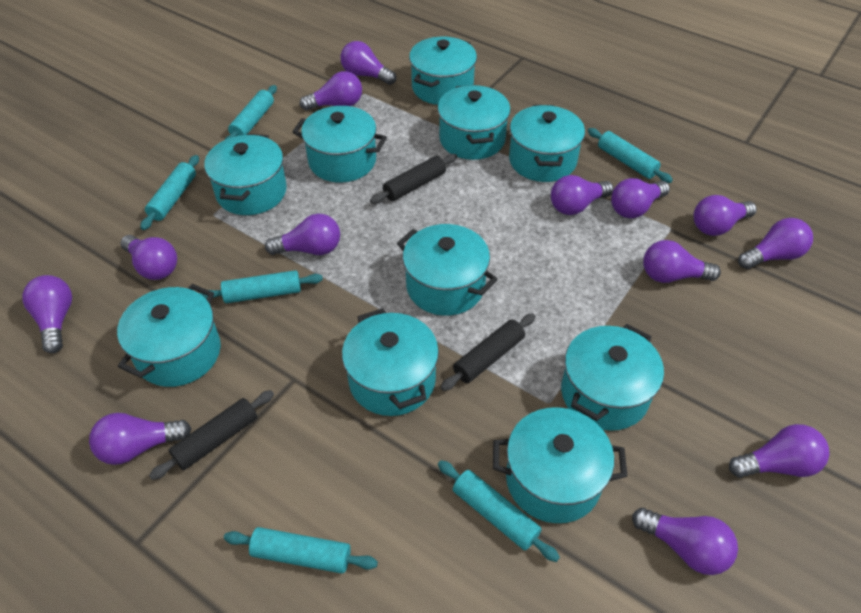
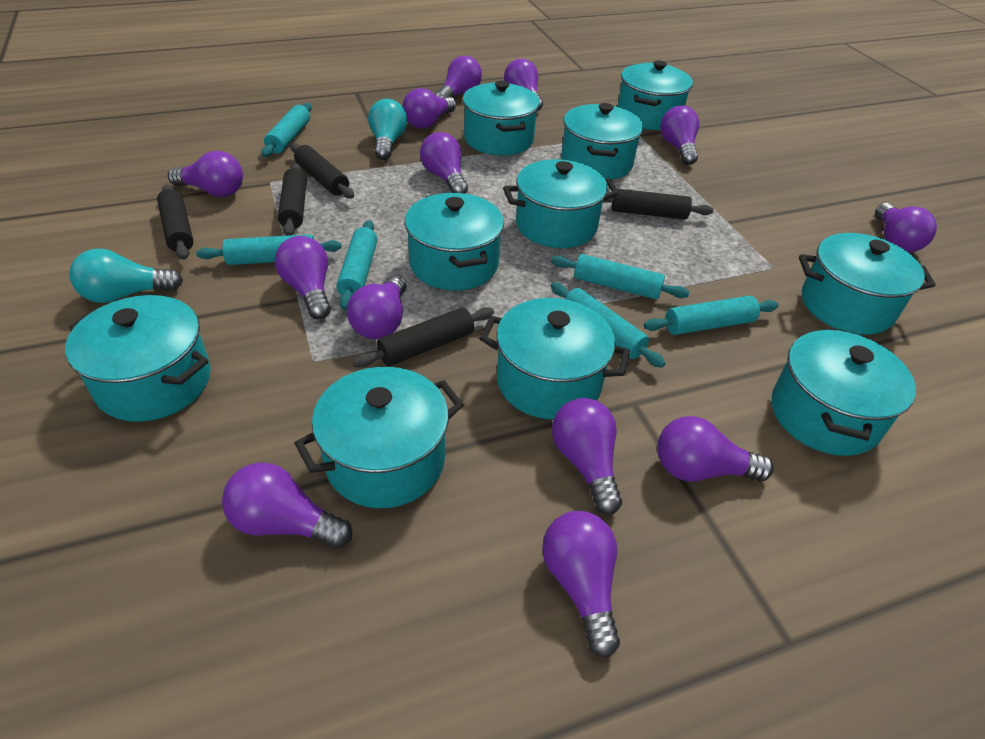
black rolling pin: [149,390,274,480] [370,154,457,204] [441,313,535,391] = 3 -> [157,184,194,260] [278,163,307,236] [291,143,354,199] [353,307,494,368] [603,189,714,219] = 5
turquoise light bulb: none = 0 -> [70,249,183,303] [368,99,407,160] = 2

